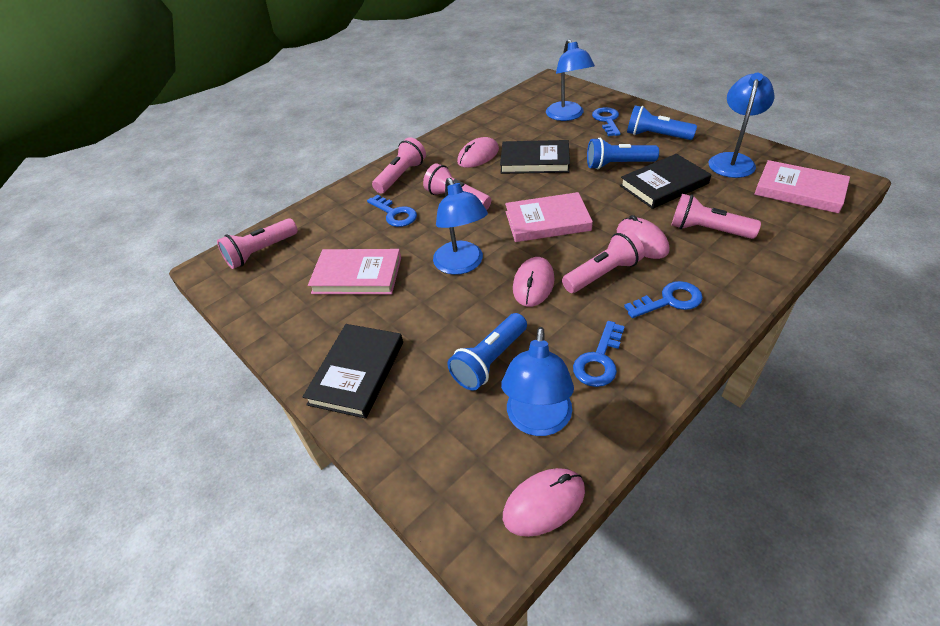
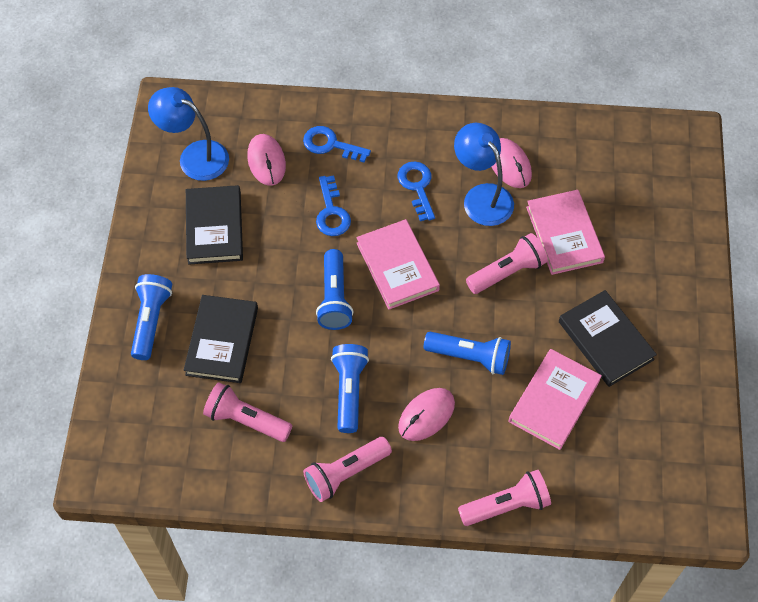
blue flashlight: [447,313,527,391] [587,138,659,169] [627,105,697,140] = 3 -> [131,274,172,360] [316,249,353,330] [331,344,369,433] [424,332,511,375] = 4
blue key: [367,195,417,227] [573,321,625,387] [592,107,621,136] [624,281,703,318] = 4 -> [303,126,371,163] [316,175,351,236] [398,161,435,221] = 3
blue lamp: [433,178,488,275] [501,327,574,436] [546,39,595,121] [709,73,775,178] = 4 -> [148,87,229,181] [454,123,514,226] = 2
pink flashlight: [217,218,298,269] [372,137,426,193] [423,163,491,210] [562,230,644,293] [671,194,761,239] = 5 -> [203,382,292,442] [303,437,392,502] [458,470,551,526] [466,233,548,294] = 4
pink mouse: [457,137,499,168] [503,468,585,537] [513,257,555,307] [617,215,669,259] = 4 -> [247,134,286,186] [398,388,455,441] [492,138,532,188] = 3

